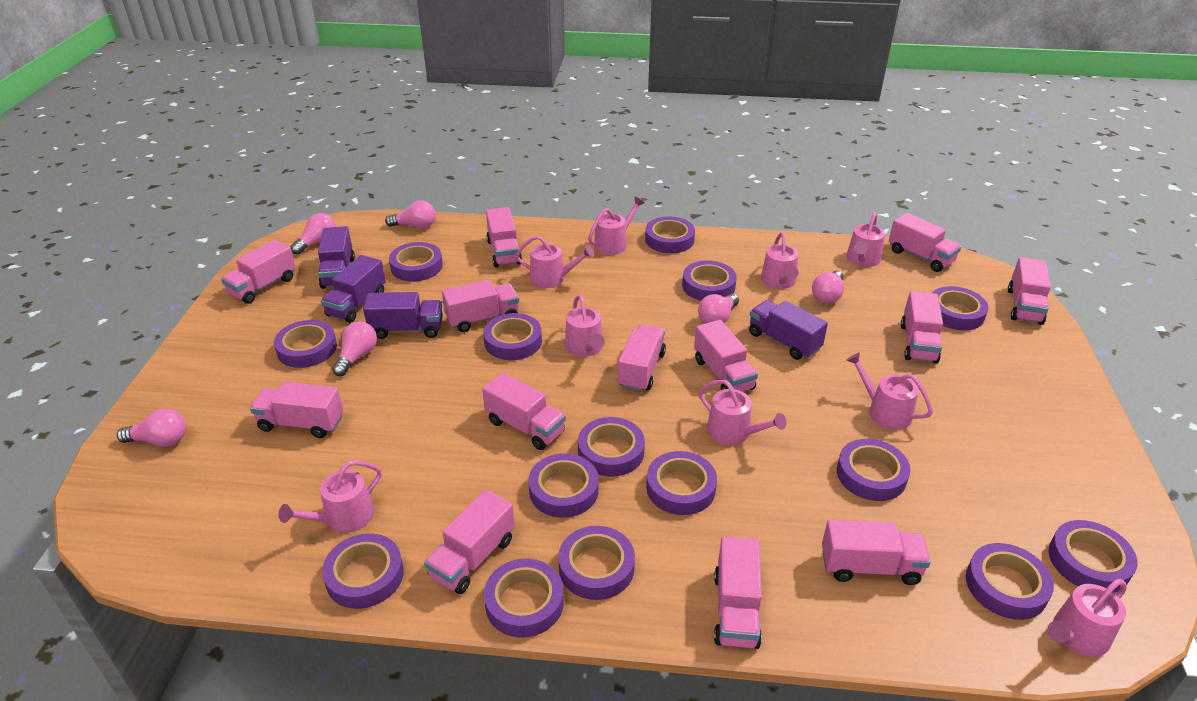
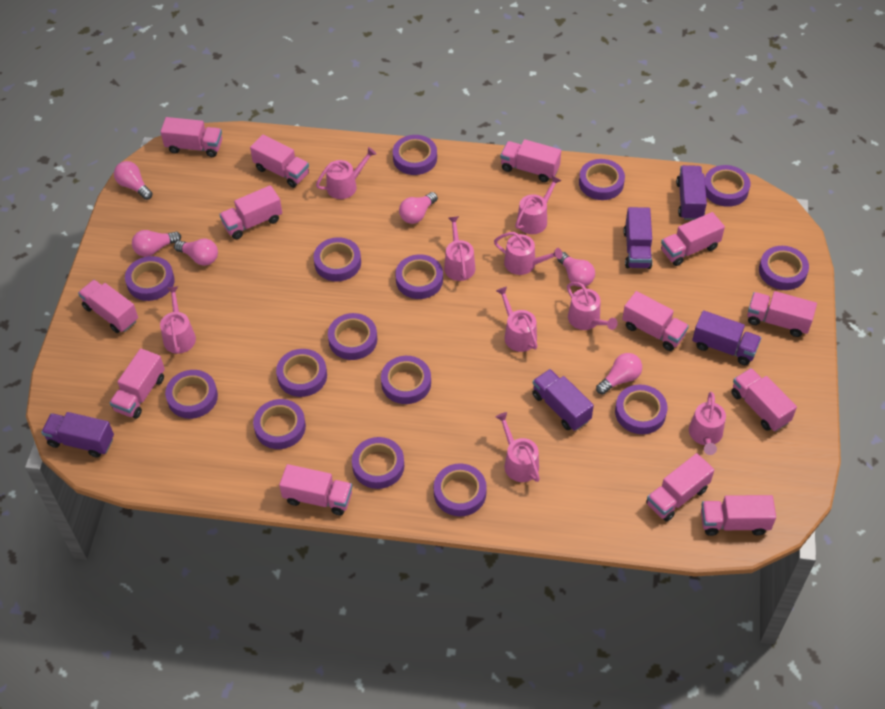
purple truck: [318,226,355,289] [321,255,386,323] [363,292,443,339] [749,300,828,360] = 4 -> [41,412,114,458] [532,369,594,431] [623,207,653,269] [676,165,707,220] [692,310,761,365] = 5

